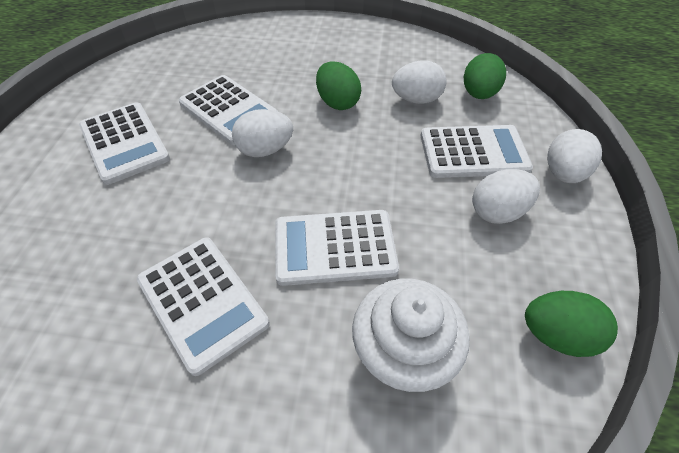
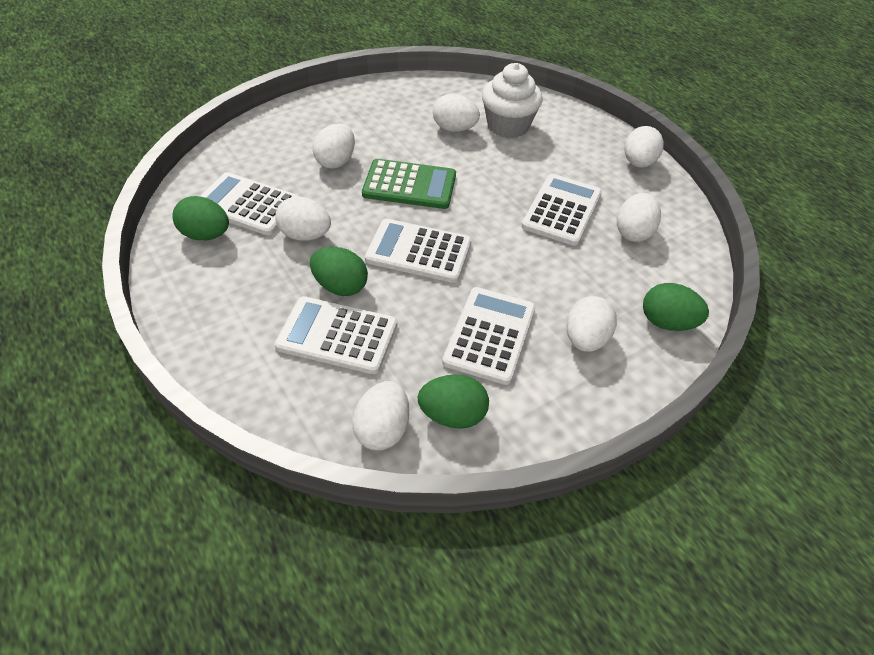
green calculator: none = 0 -> [362,159,456,209] = 1
green egg: [316,61,361,110] [464,53,506,99] [525,291,618,357] = 3 -> [172,196,229,240] [310,247,368,296] [418,374,489,429] [643,283,709,331] = 4
white egg: [232,109,293,157] [392,60,447,104] [472,169,540,224] [547,129,602,183] = 4 -> [275,197,331,240] [313,124,355,169] [352,381,409,450] [433,94,480,132] [566,296,617,352] [617,193,661,242] [624,126,664,168] = 7

